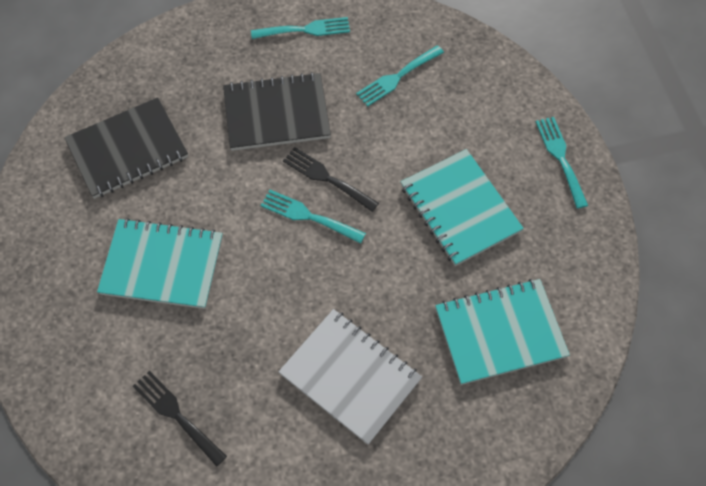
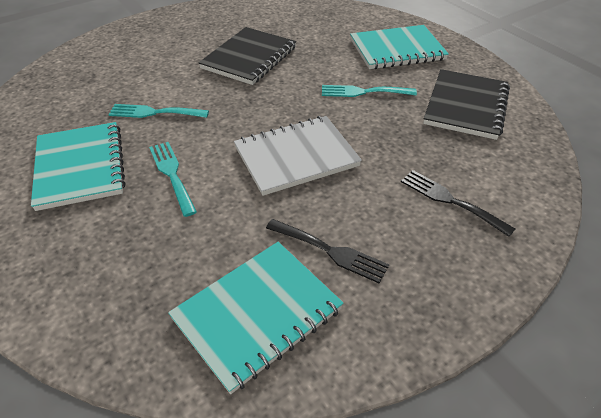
turquoise fork: [251,17,350,39] [261,190,366,244] [356,45,444,106] [536,117,588,209] = 4 -> [108,104,209,118] [149,142,197,217] [322,85,417,97] = 3

